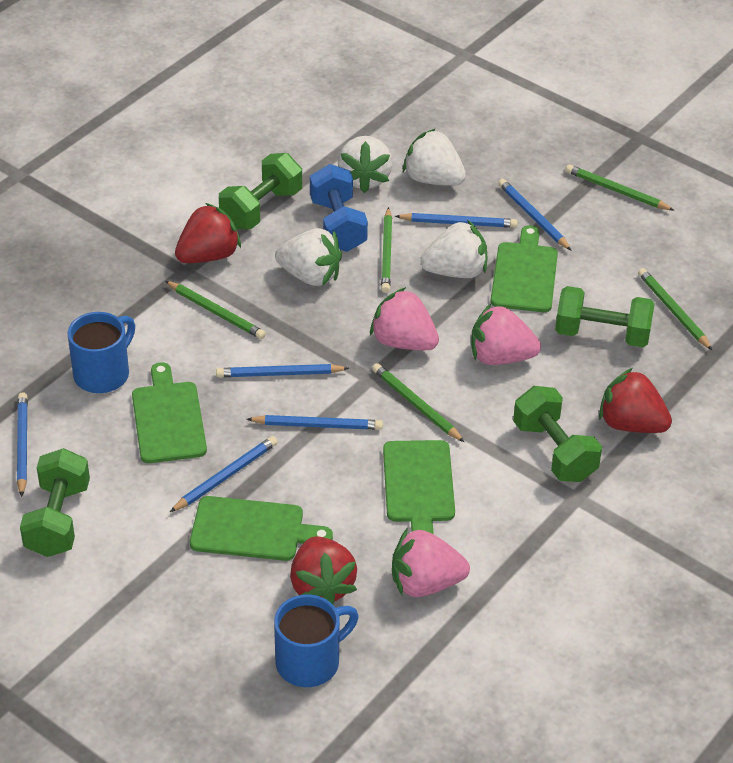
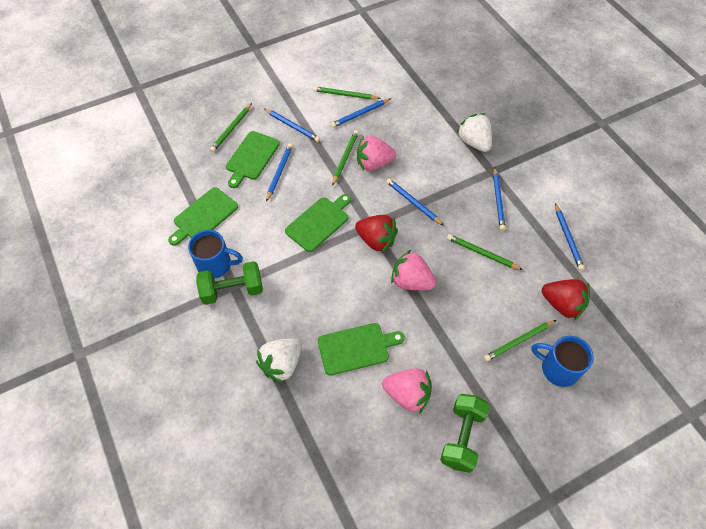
blue dumbbell: [310,164,368,252] = 1 -> none = 0
green dumbbell: [20,448,90,557] [219,153,302,229] [513,386,602,482] [555,286,655,347] = 4 -> [196,261,263,305] [440,394,490,473] = 2
red strawberry: [175,203,241,263] [290,536,357,604] [599,368,672,433] = 3 -> [355,215,398,253] [542,279,590,320] = 2
white strawberry: [275,228,342,286] [338,136,393,193] [403,128,466,186] [420,220,487,278] = 4 -> [256,338,301,384] [456,113,492,152] = 2

